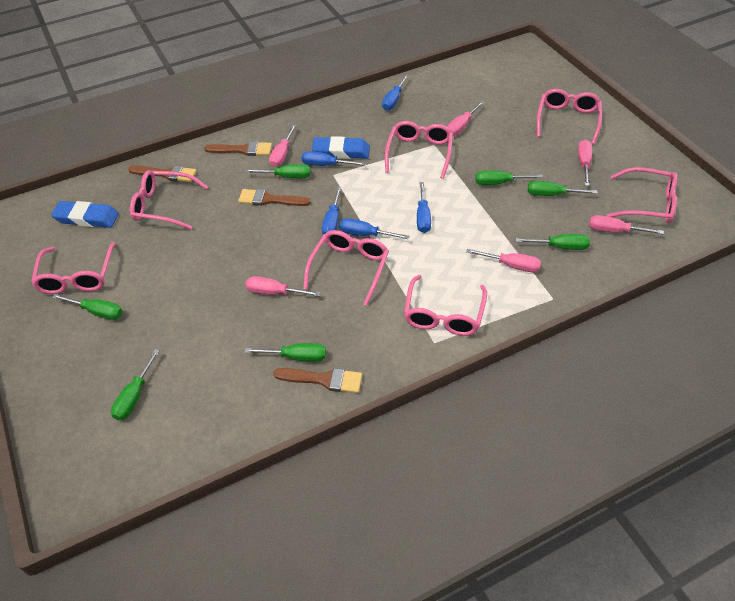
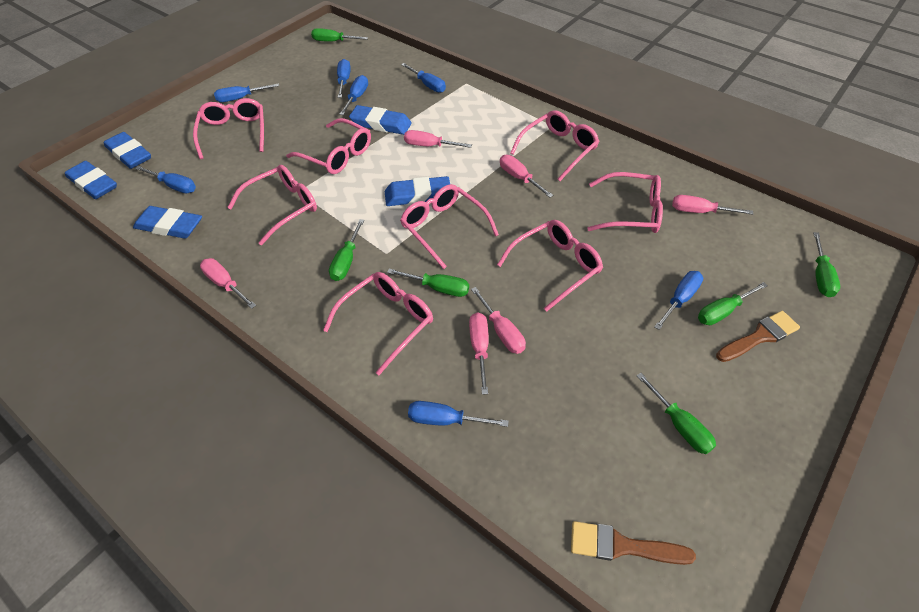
blue eraser: [51,201,119,228] [312,136,370,159] = 2 -> [65,161,117,199] [104,132,151,169] [133,206,202,239] [349,105,412,135] [385,176,450,206] = 5
blue screwdriver: [301,151,366,166] [322,187,341,235] [339,218,409,239] [382,74,409,111] [417,182,431,233] = 5 -> [135,166,196,193] [214,83,279,102] [337,59,351,98] [339,75,368,115] [401,63,446,93] [408,401,509,427] [654,271,703,330] = 7
brown brush: [128,165,196,182] [204,141,272,156] [238,189,311,206] [273,368,362,393] = 4 -> [571,521,696,565] [716,311,800,362] = 2
green screwdriver: [52,294,123,320] [111,349,160,420] [245,164,311,178] [245,343,326,362] [475,171,543,185] [516,234,590,250] [528,181,598,196] = 7 -> [311,28,368,42] [329,219,364,281] [387,269,469,297] [636,373,716,454] [698,282,768,325] [813,232,840,297] = 6
pink glasses: [31,242,115,294] [130,170,208,230] [303,230,389,306] [385,121,453,179] [404,275,487,336] [537,89,602,145] [607,167,677,223] = 7 -> [193,98,264,159] [227,165,317,245] [286,118,371,174] [323,272,433,375] [400,184,499,269] [497,220,603,311] [510,110,600,181] [587,172,663,233] = 8

